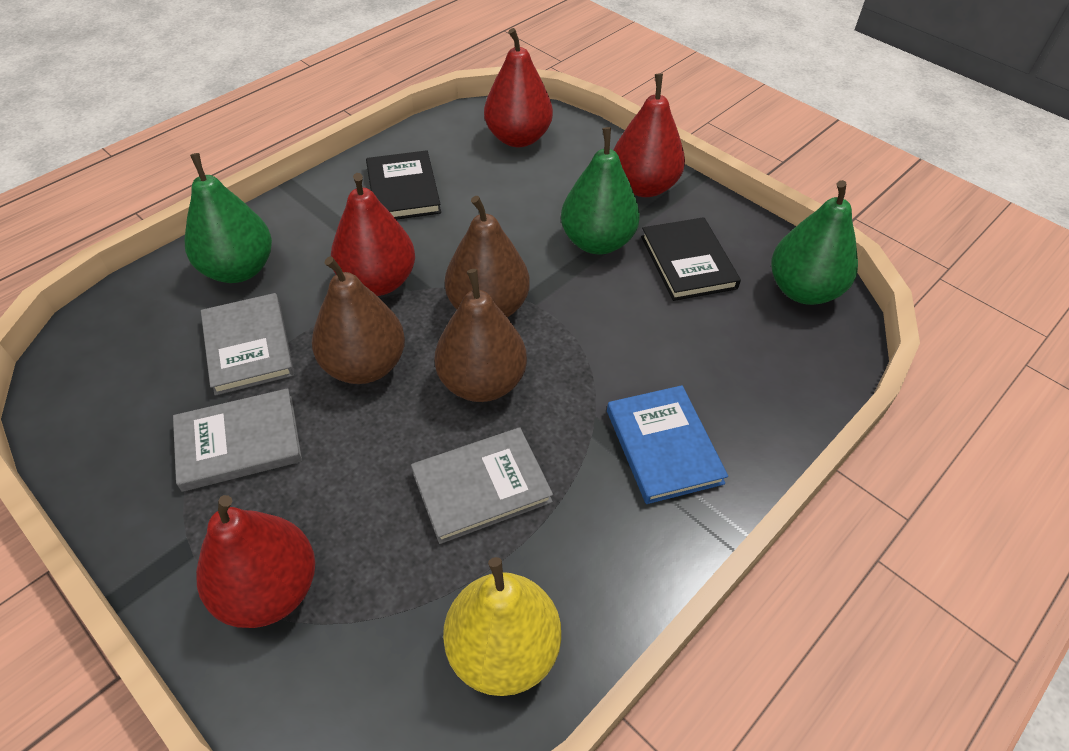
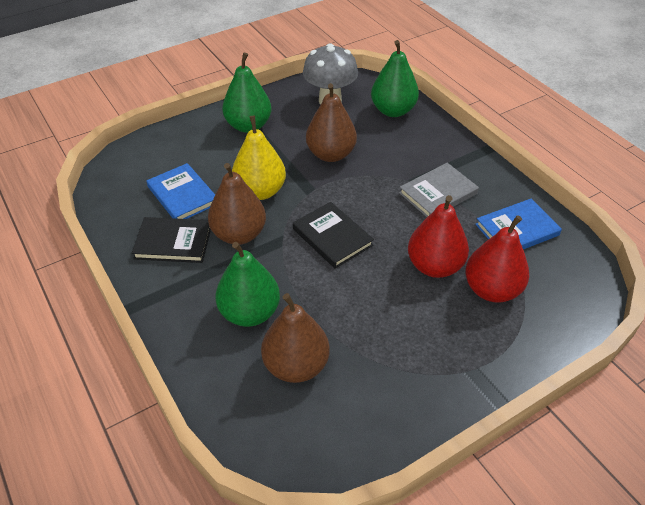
blue book: [607,385,728,504] = 1 -> [146,163,215,219] [475,198,562,250] = 2
grey book: [173,388,302,492] [201,293,294,396] [411,427,553,544] = 3 -> [399,163,479,217] = 1
grey mushroom: none = 0 -> [303,43,358,105] = 1
red pear: [196,495,315,628] [331,173,415,296] [484,28,553,147] [613,74,685,197] = 4 -> [408,195,469,278] [465,215,529,303] = 2

